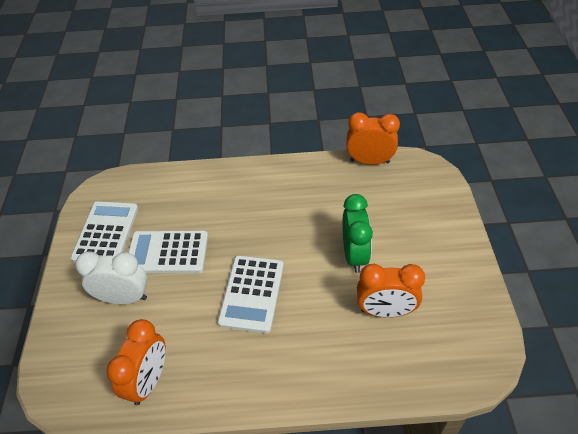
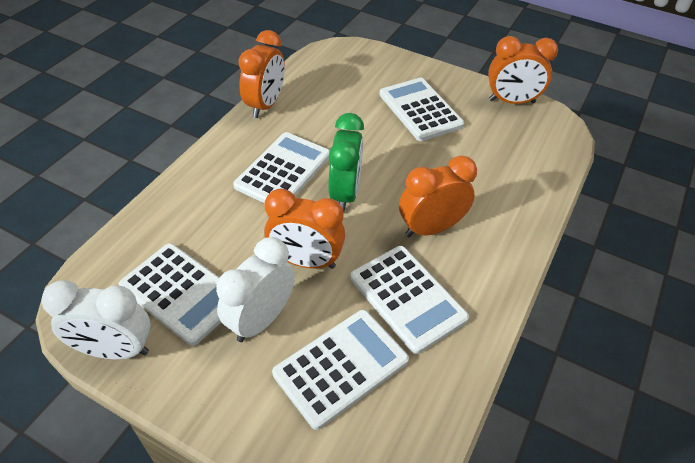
orange clock: [106,319,166,405] [346,112,400,165] [357,264,425,318] = 3 -> [239,30,285,118] [264,188,345,269] [399,156,477,237] [488,36,558,104] = 4
white calculator: [70,201,138,263] [128,231,208,273] [218,255,284,333] = 3 -> [119,243,221,346] [233,132,330,203] [272,310,409,430] [350,246,469,354] [379,78,464,141] = 5
white clock: [75,251,147,304] = 1 -> [41,280,151,360] [216,237,295,342] = 2

